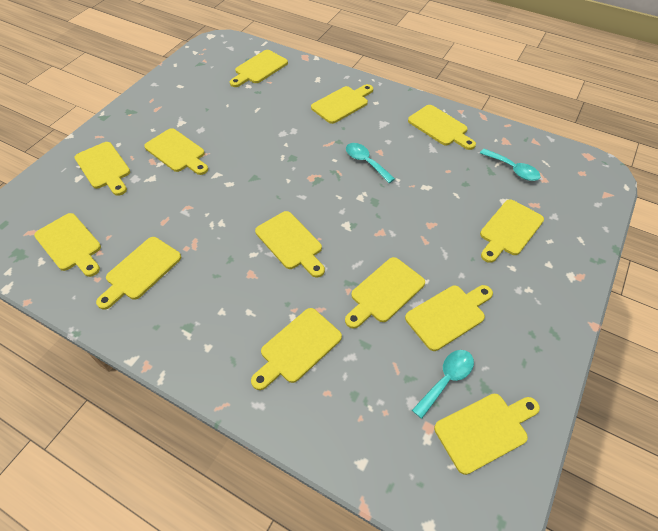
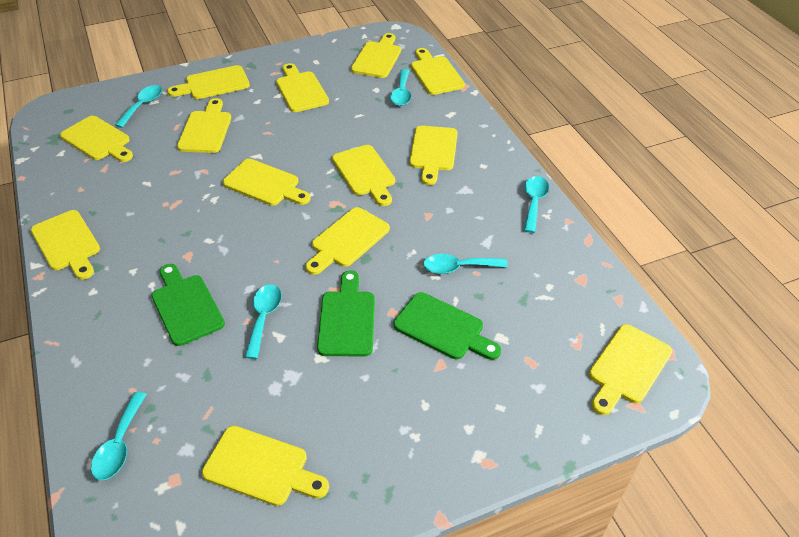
green cutting board: none = 0 -> [152,264,225,346] [317,270,375,357] [394,292,501,360] = 3
turquoise spoon: [346,143,395,183] [412,350,474,419] [480,149,541,181] = 3 -> [91,392,147,480] [115,85,162,128] [245,284,282,359] [390,69,411,106] [423,254,508,274] [524,176,549,233] = 6

